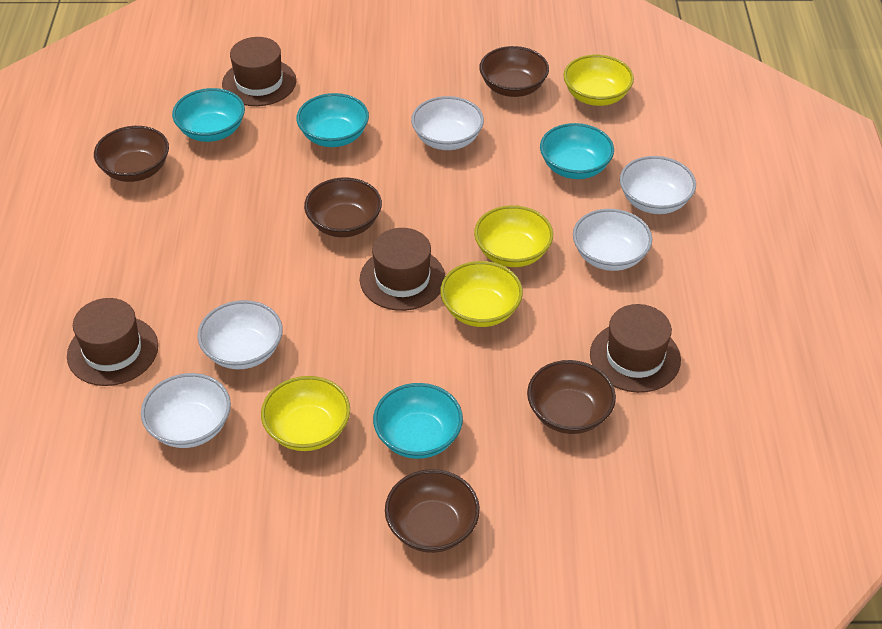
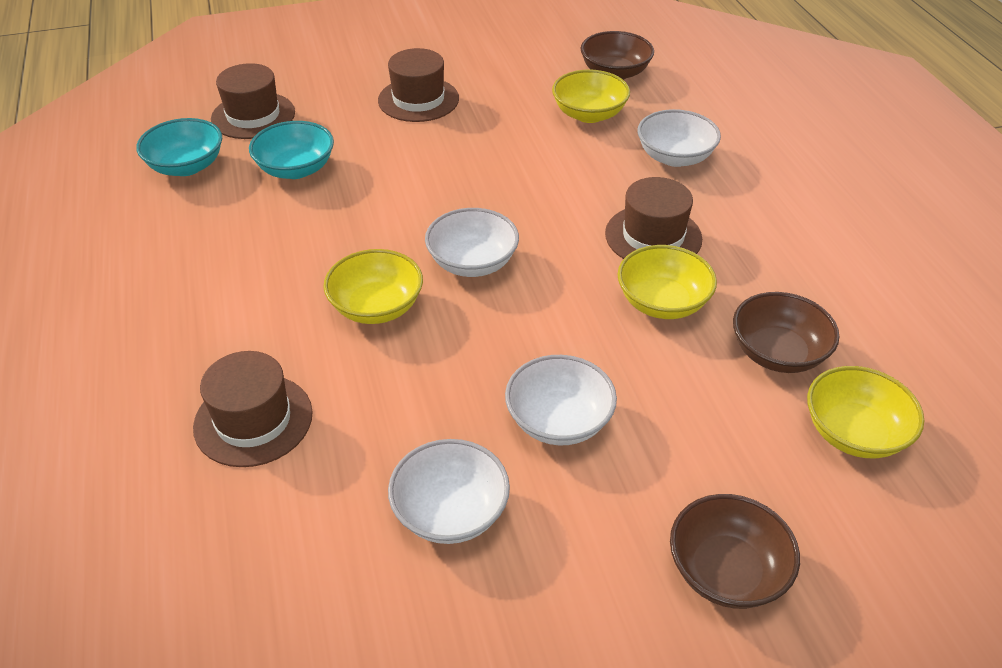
brown bowl: [94,126,169,182] [304,177,382,237] [385,469,480,553] [479,46,549,97] [527,360,616,434] = 5 -> [581,31,654,80] [670,494,800,609] [733,292,839,373] = 3
turquoise bowl: [172,88,245,142] [296,93,369,147] [373,383,463,459] [540,123,614,179] = 4 -> [136,118,222,176] [249,121,334,179] = 2
white bowl: [141,373,231,448] [197,300,283,369] [411,96,484,150] [573,209,652,271] [620,156,696,214] = 5 -> [388,439,510,544] [425,208,519,277] [505,355,617,445] [638,109,721,167] = 4

